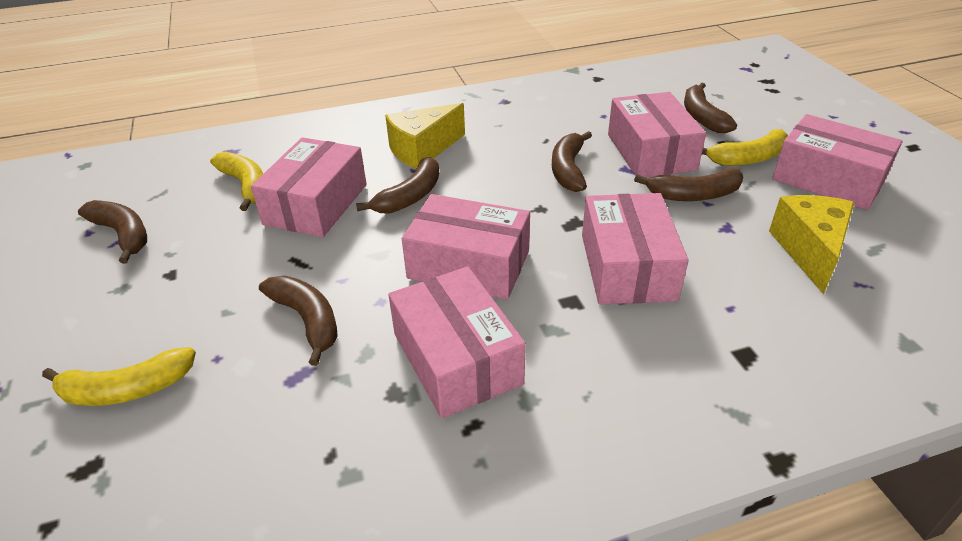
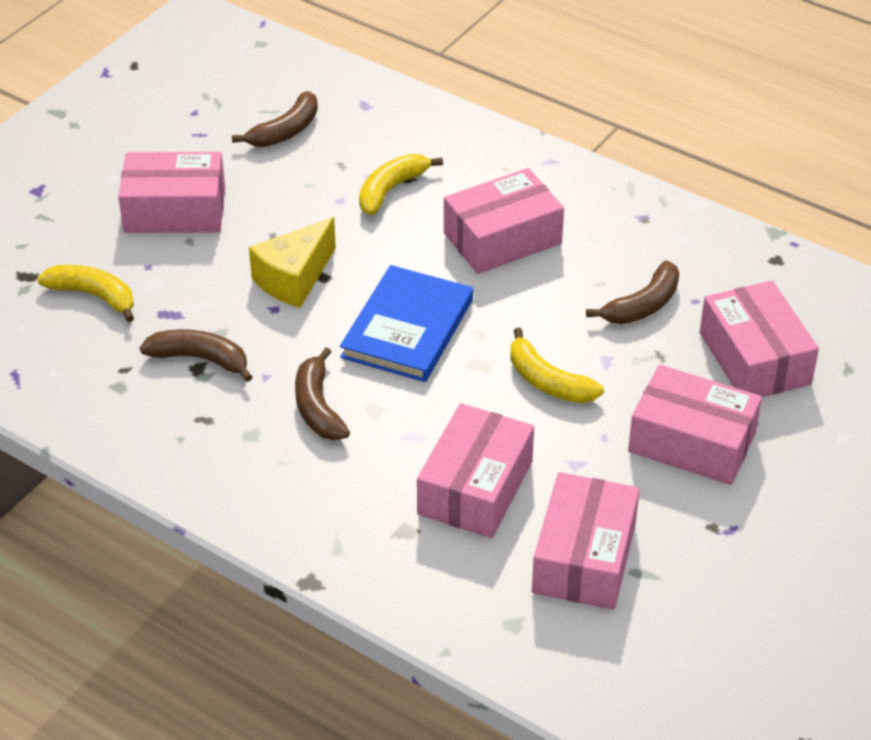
blue book: none = 0 -> [340,265,473,382] = 1
brown banana: [78,200,147,264] [259,276,338,366] [356,157,439,214] [552,131,592,192] [634,168,744,201] [684,83,737,133] = 6 -> [140,329,252,382] [232,91,318,147] [295,348,350,440] [586,260,679,324] = 4
yellow cheese: [385,103,465,169] [769,195,855,294] = 2 -> [249,217,336,308] = 1

